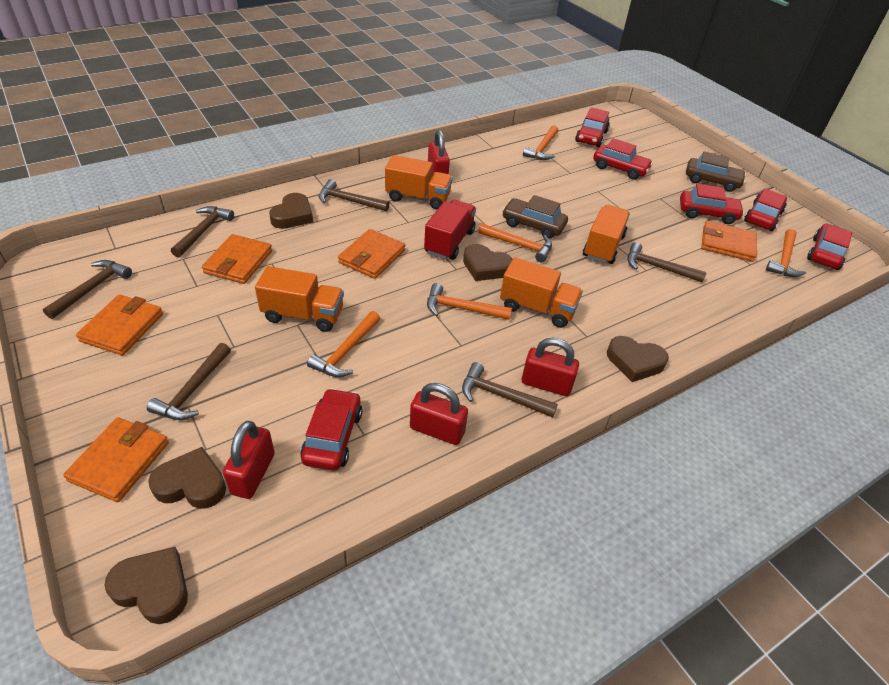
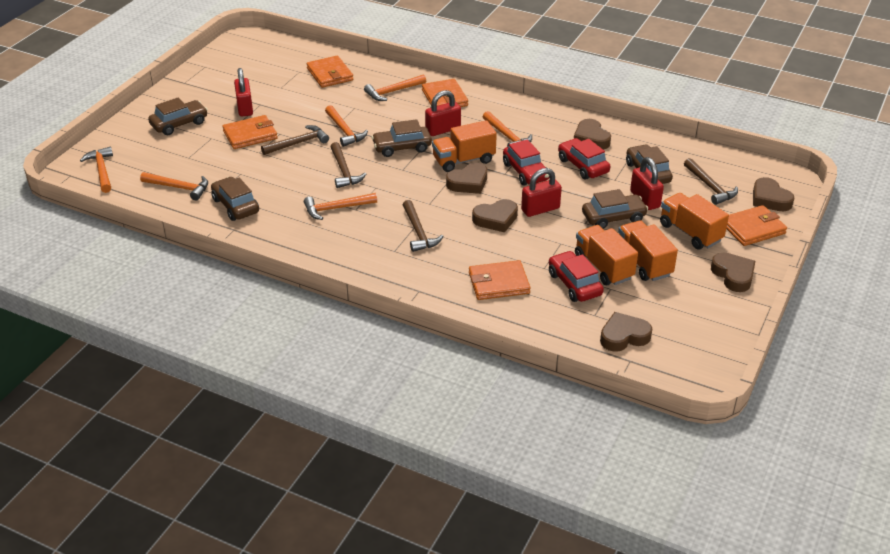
brown car: [502,195,568,239] [686,151,746,192] = 2 -> [148,97,208,135] [211,177,259,221] [371,119,432,157] [582,189,648,229] [626,144,673,184] = 5
brown hammer: [43,260,132,319] [147,343,231,420] [171,206,234,258] [318,179,389,211] [462,362,558,418] [627,242,707,283] = 6 -> [261,125,329,155] [330,142,366,188] [403,200,443,252] [684,158,738,205] = 4
brown heart: [104,547,188,624] [148,447,226,509] [269,193,313,229] [463,244,513,281] [607,336,669,382] = 5 -> [446,163,487,194] [472,199,518,232] [574,119,611,150] [600,312,652,352] [711,253,755,292] [753,177,794,211] = 6
orange hammer: [307,311,381,377] [427,283,512,320] [478,223,552,262] [523,125,558,160] [766,229,806,277] = 5 -> [80,147,113,193] [140,172,208,200] [304,193,377,220] [325,105,368,147] [364,74,426,101] [483,111,532,147] = 6
red car: [300,388,362,471] [575,107,610,147] [593,138,653,180] [680,183,745,224] [744,189,787,231] [807,224,852,270] = 6 -> [503,139,549,185] [549,251,604,302] [558,138,611,180] = 3
red truck: [424,200,476,260] = 1 -> none = 0

